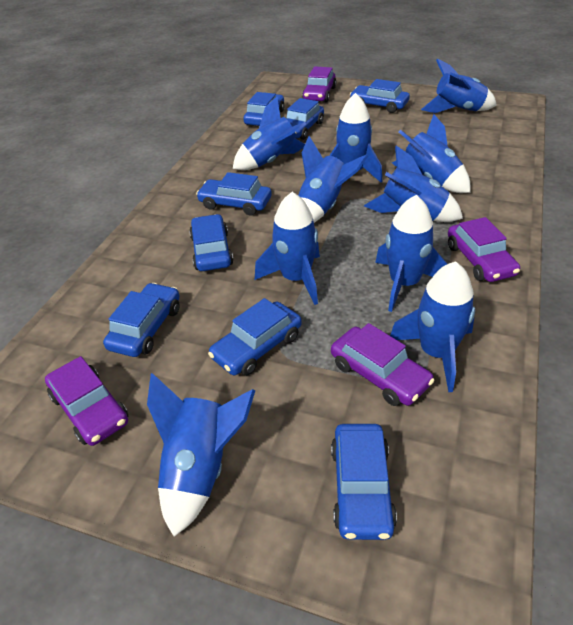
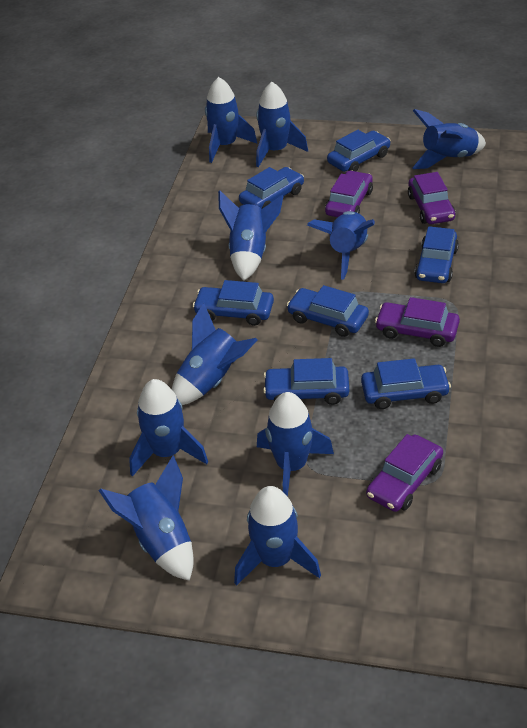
blue car: [103,283,180,357] [189,214,233,271] [196,172,272,215] [208,298,302,376] [243,92,284,126] [286,98,324,140] [331,424,397,540] [350,79,410,113] = 8 -> [193,280,274,326] [239,167,304,209] [263,358,349,405] [287,285,369,337] [327,130,391,172] [361,358,451,409] [414,226,459,283] = 7

